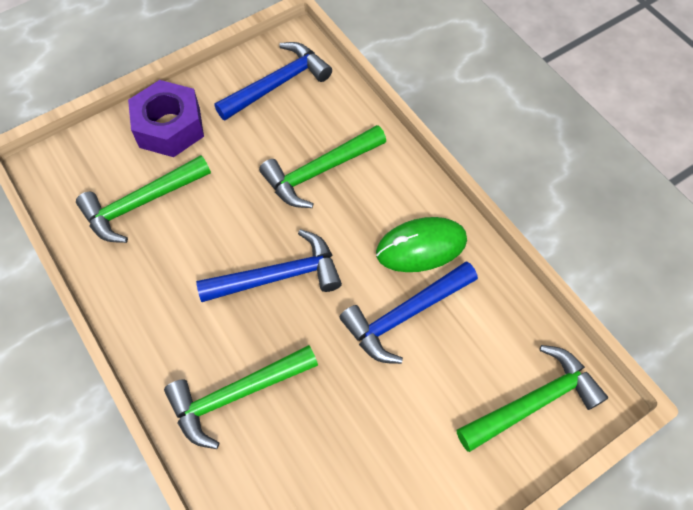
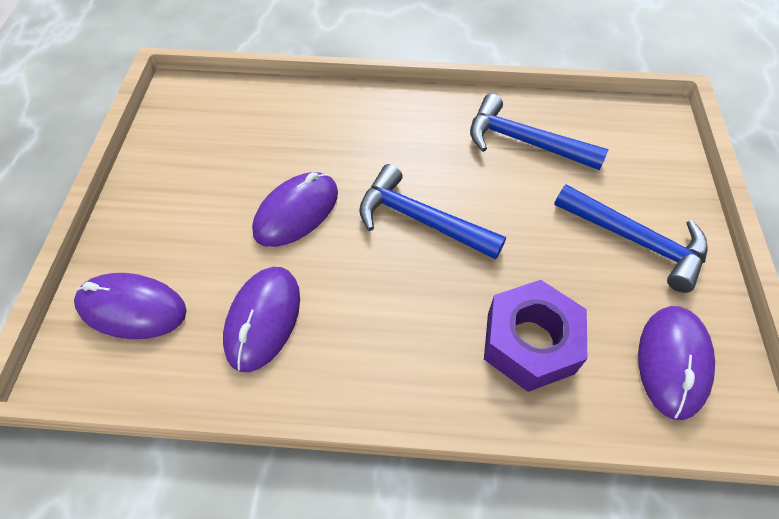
green hammer: [76,155,211,243] [164,345,318,449] [259,125,386,208] [457,345,608,452] = 4 -> none = 0
green mouse: [376,217,467,272] = 1 -> none = 0
purple mouse: none = 0 -> [74,273,187,339] [223,267,300,372] [252,172,338,247] [638,306,715,420] = 4

